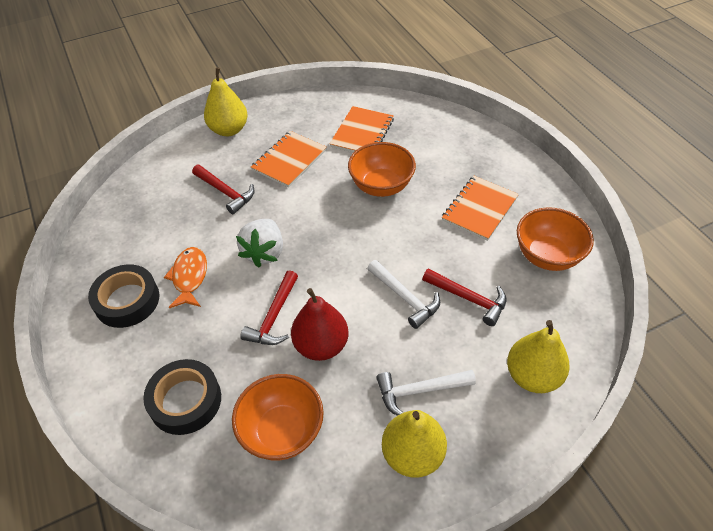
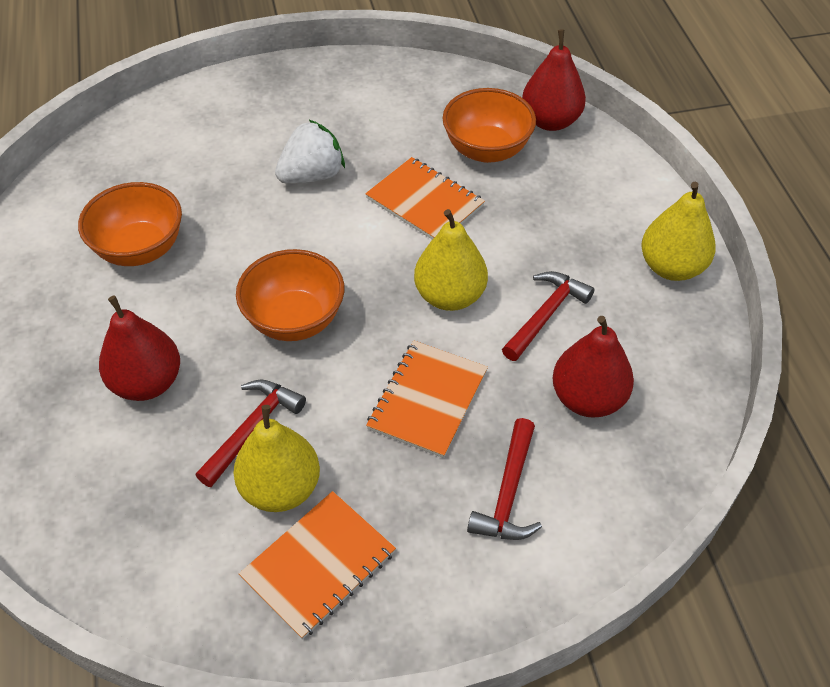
black tape: [88,264,159,328] [143,359,221,435] = 2 -> none = 0
orange fish: [164,247,207,308] = 1 -> none = 0
red pear: [291,288,348,361] = 1 -> [99,295,180,401] [522,29,586,131] [552,316,634,418] = 3
white hammer: [367,260,440,329] [376,370,476,416] = 2 -> none = 0

